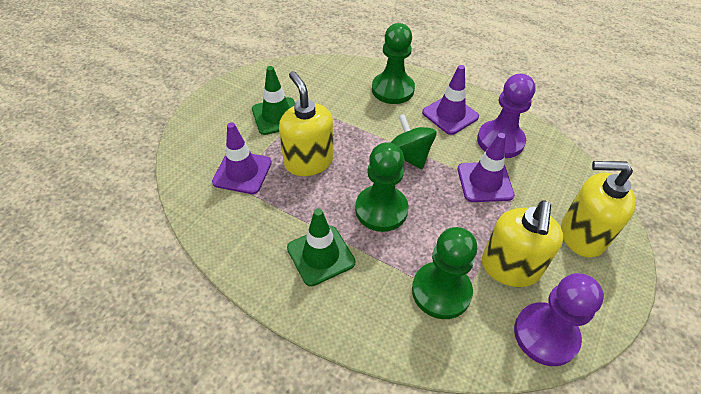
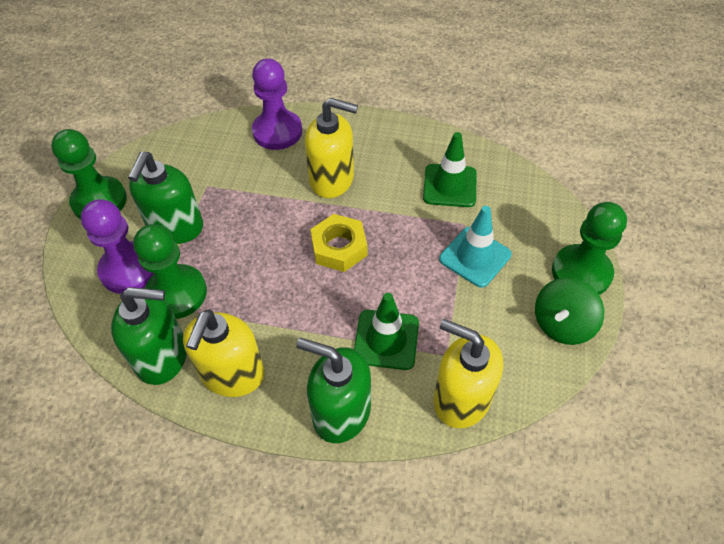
green soap dispenser: none = 0 -> [111,287,187,385] [128,152,203,244] [296,338,371,443] = 3
purple traffic cone: [212,122,272,194] [422,65,479,135] [458,133,515,202] = 3 -> none = 0
turquoise traffic cone: none = 0 -> [439,206,512,288] = 1
yellow nut: none = 0 -> [310,214,367,272] = 1

